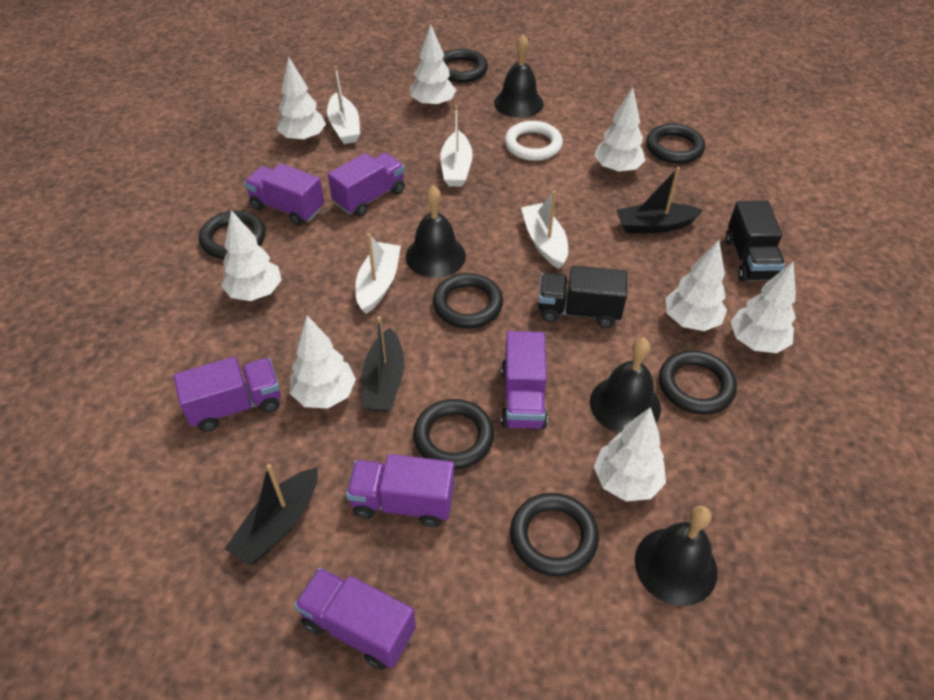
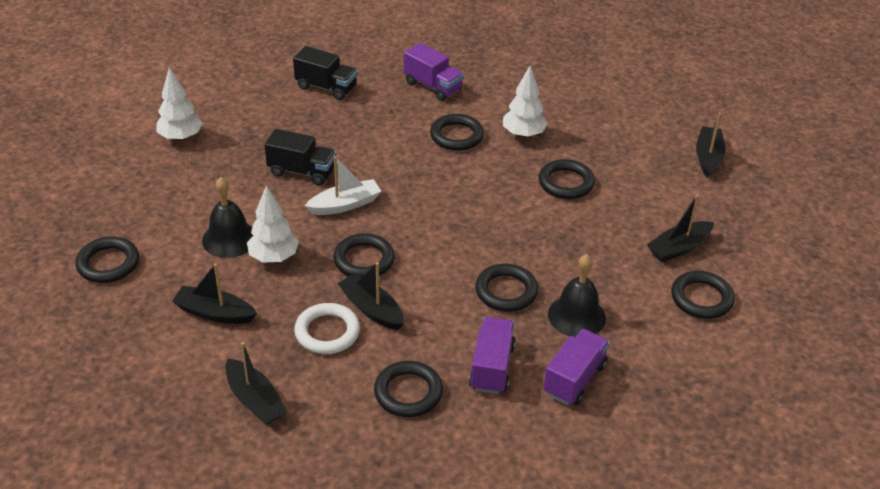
black bell: [406,185,466,278] [494,34,544,118] [590,338,661,433] [635,505,718,606] = 4 -> [202,177,253,258] [548,254,606,337] = 2
black boat: [225,464,318,566] [362,316,404,412] [616,167,703,233] = 3 -> [172,263,257,324] [225,342,287,425] [338,262,404,330] [647,194,714,262] [696,113,726,178] = 5
purple truck: [174,357,281,432] [244,163,324,226] [294,568,416,670] [328,153,405,217] [346,454,454,527] [501,331,548,429] = 6 -> [404,43,464,101] [469,317,516,394] [543,329,610,406] = 3
white boat: [327,65,360,144] [355,233,401,314] [440,105,473,187] [521,190,568,269] = 4 -> [305,156,381,215] = 1
white tree: [221,210,282,301] [277,56,326,142] [290,316,356,409] [410,23,456,108] [594,87,645,173] [594,407,666,501] [666,240,727,331] [730,261,796,353] = 8 -> [156,67,203,141] [247,185,299,263] [503,66,547,138] = 3

